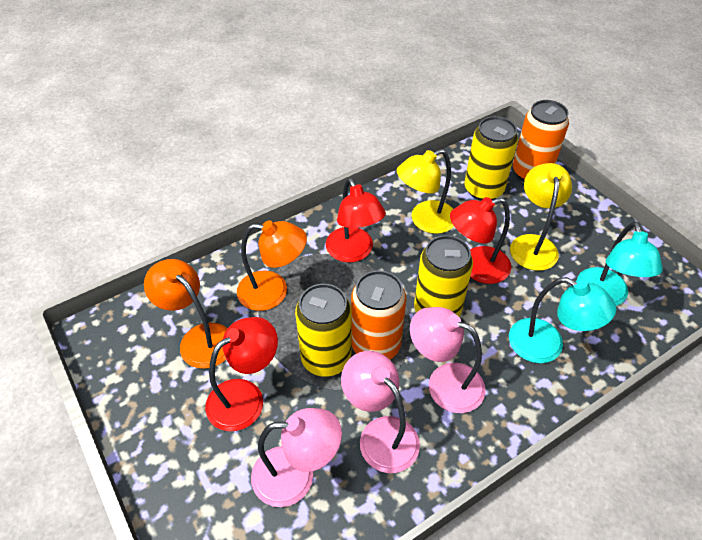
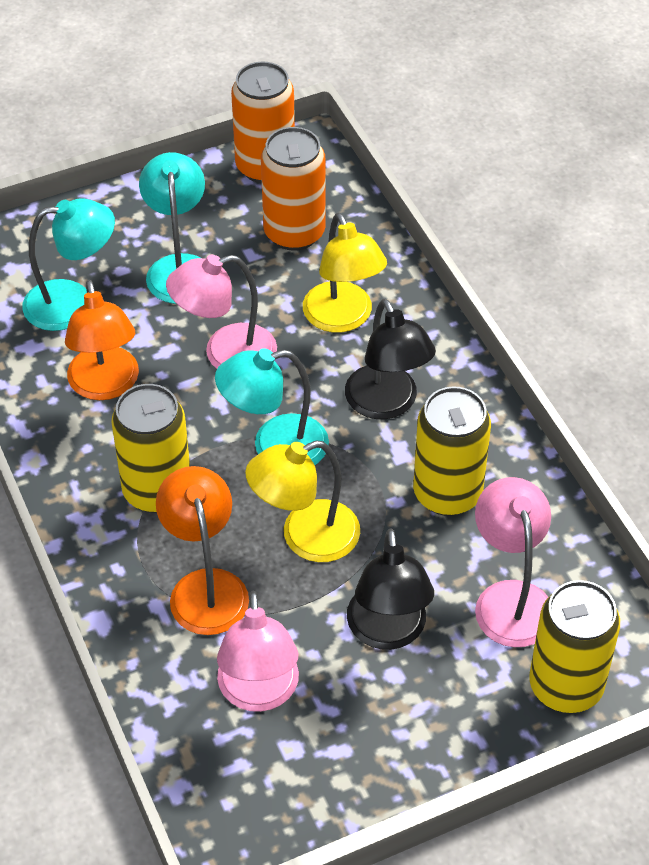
black lamp: none = 0 -> [345,299,436,419] [347,528,434,650] = 2
red lamp: [205,317,278,431] [326,178,386,262] [450,197,511,284] = 3 -> none = 0
turquoise lamp: [509,277,616,363] [577,222,663,306] = 2 -> [22,198,115,331] [139,152,205,304] [215,348,329,465] = 3

